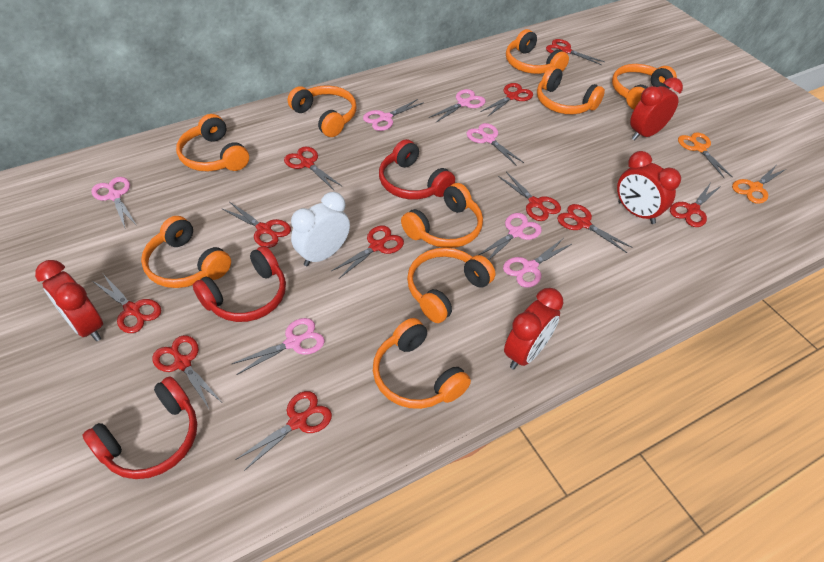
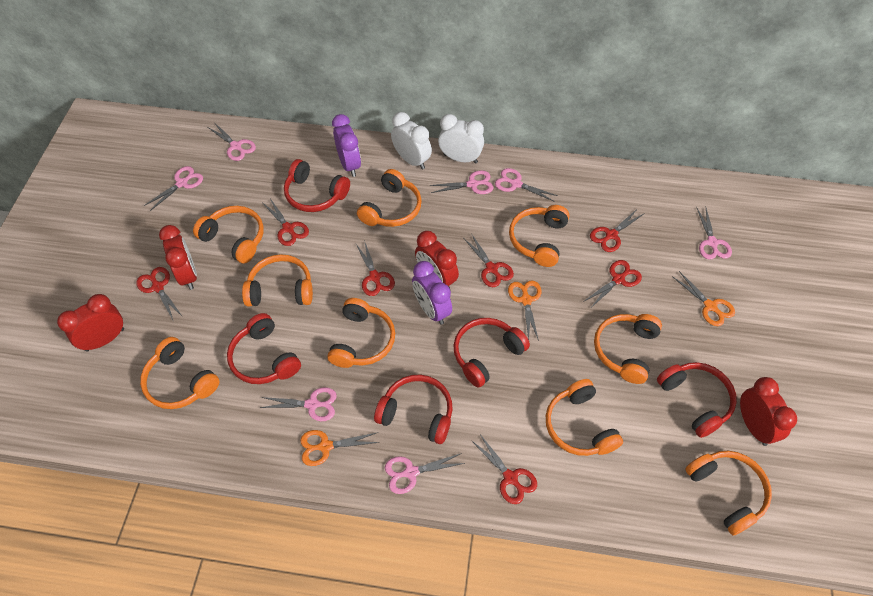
orange scissors: [678,132,733,179] [732,166,786,204] = 2 -> [300,430,380,466] [508,281,541,341] [672,271,735,326] = 3
purple clock: none = 0 -> [332,114,361,177] [412,261,452,325] = 2
red headphones: [83,376,197,479] [193,246,286,322] [379,139,455,200] = 3 -> [227,313,301,384] [284,159,350,212] [374,375,453,444] [453,318,530,388] [657,362,737,438] = 5
red scissors: [94,274,161,333] [152,335,222,410] [221,202,291,248] [235,391,332,471] [284,147,343,190] [331,226,404,278] [481,83,533,116] [498,172,561,221] [546,39,605,65] [557,204,633,253] [670,183,721,227] = 11 -> [136,267,183,322] [262,198,309,246] [356,240,395,296] [464,233,514,287] [471,433,537,504] [583,260,642,308] [590,209,645,252] = 7
white clock: [291,192,350,266] = 1 -> [391,112,432,170] [438,114,484,163] = 2

